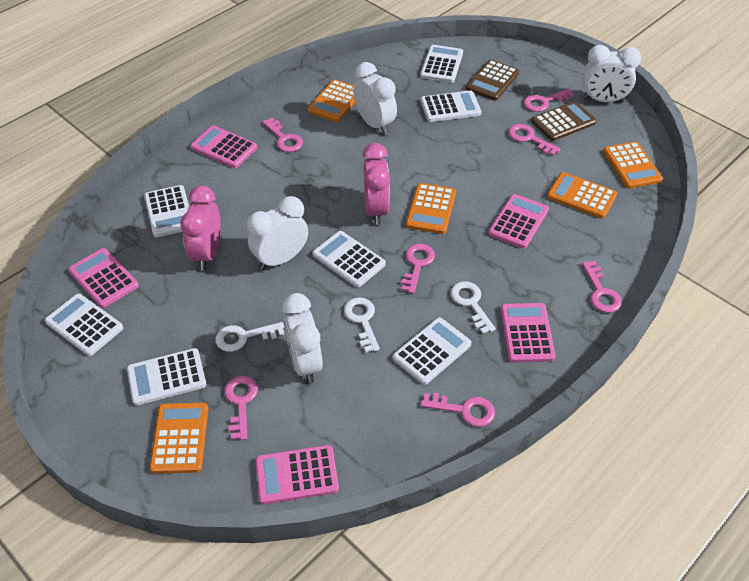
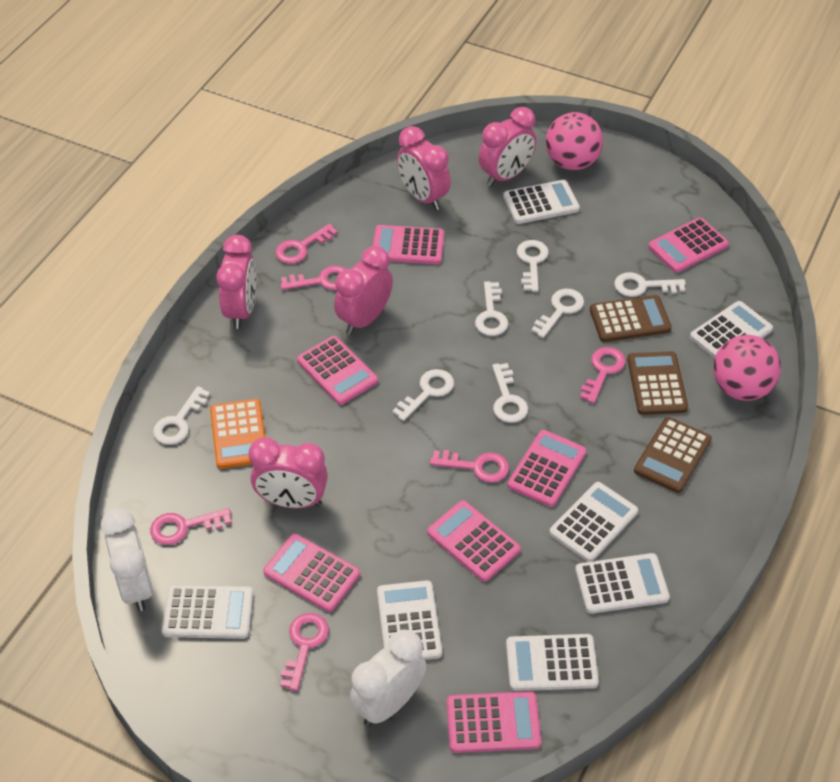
brown calculator: [466,60,519,100] [531,101,597,141] = 2 -> [590,295,672,342] [627,351,688,415] [634,417,712,493] = 3
orange calculator: [150,403,208,474] [308,79,355,122] [406,183,456,234] [547,172,617,219] [603,141,663,189] = 5 -> [210,399,265,469] = 1
pink ball: none = 0 -> [546,112,603,170] [713,335,781,401] = 2
pink calculator: [68,248,139,308] [191,126,257,168] [255,445,339,504] [488,194,549,249] [501,303,556,363] = 5 -> [263,534,360,612] [297,336,378,405] [373,225,444,264] [427,500,521,582] [447,691,541,753] [508,430,586,507] [648,218,729,273] = 7
pink clock: [180,186,221,270] [363,143,390,225] = 2 -> [216,235,256,329] [249,437,328,509] [334,246,393,335] [397,126,451,210] [479,107,536,187] = 5
pink key: [224,376,258,440] [262,118,303,152] [401,244,435,294] [421,392,495,427] [508,124,561,156] [524,89,574,112] [582,261,622,313] = 7 -> [150,508,231,545] [275,224,338,264] [280,613,329,691] [281,265,346,290] [430,450,509,483] [580,347,626,403] = 6
white clock: [247,196,308,270] [282,293,323,383] [353,62,397,135] [583,45,641,103] = 4 -> [101,508,153,611] [350,629,426,726] = 2
white key: [215,322,285,352] [344,297,380,352] [451,281,496,334] = 3 -> [153,386,210,445] [393,369,454,421] [475,281,508,336] [492,363,528,423] [517,240,549,292] [531,289,584,338] [614,272,686,297] = 7

